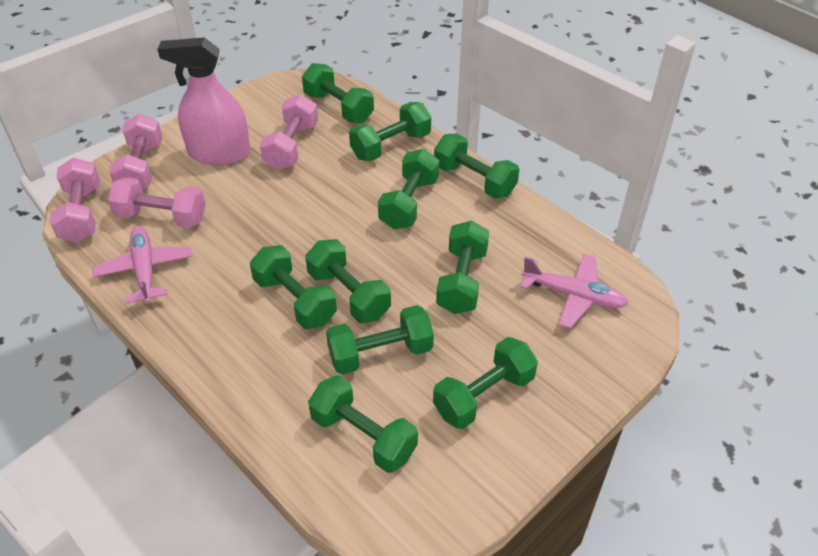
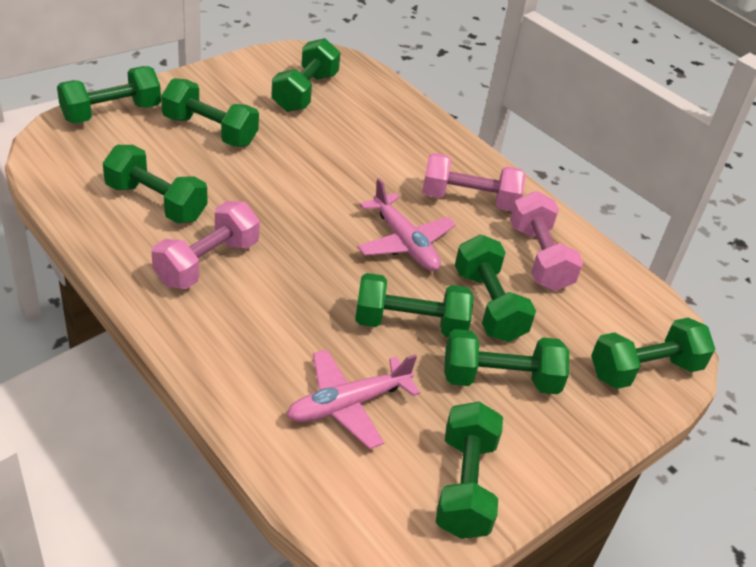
green dumbbell: [250,245,337,329] [302,63,374,123] [305,239,391,323] [308,375,418,473] [326,305,434,374] [349,102,431,161] [378,149,439,229] [433,337,538,429] [434,133,519,199] [436,221,489,314] = 10 -> [57,66,161,124] [103,145,207,223] [161,78,259,147] [271,38,341,112] [355,273,474,337] [436,402,503,539] [444,329,569,394] [455,235,536,342] [591,318,715,389] = 9
pink dumbbell: [50,158,100,242] [108,177,206,228] [109,114,163,189] [260,94,318,170] = 4 -> [152,201,260,289] [422,153,526,212] [510,191,583,291] = 3
pink spray bottle: [158,37,250,165] = 1 -> none = 0

